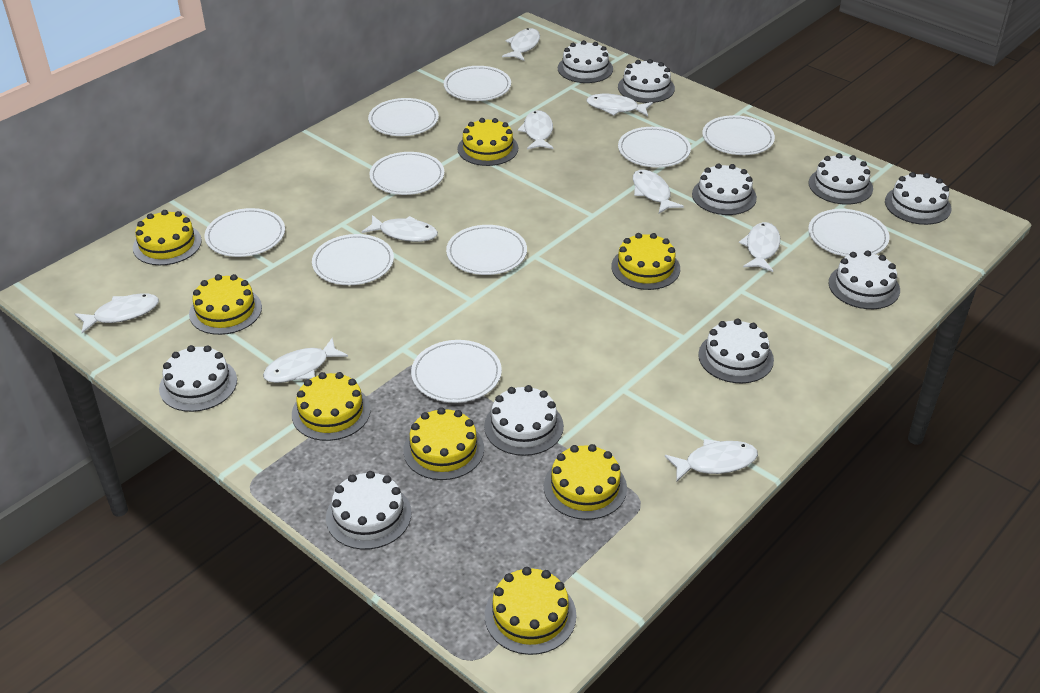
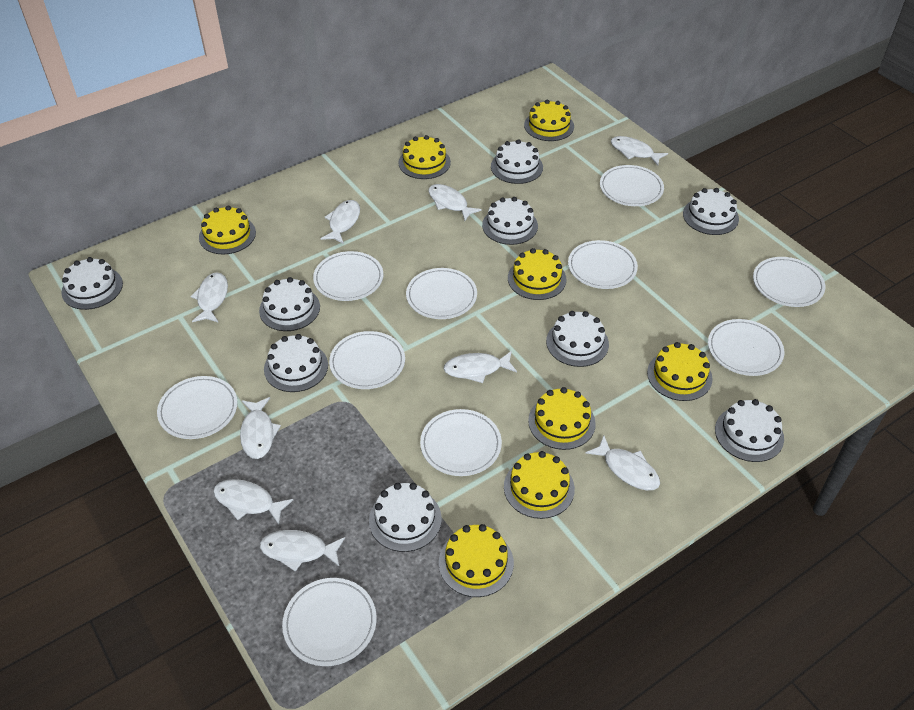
white cake: [159,345,237,412] [326,471,412,550] [484,385,564,456] [558,40,613,83] [618,59,675,103] [692,163,757,215] [698,319,774,383] [809,153,873,205] [829,250,900,309] [885,172,951,225] = 10 -> [61,257,123,310] [259,277,320,331] [264,334,328,392] [369,483,442,552] [482,197,538,245] [491,139,543,184] [546,311,609,367] [683,188,739,235] [715,399,784,462] = 9

